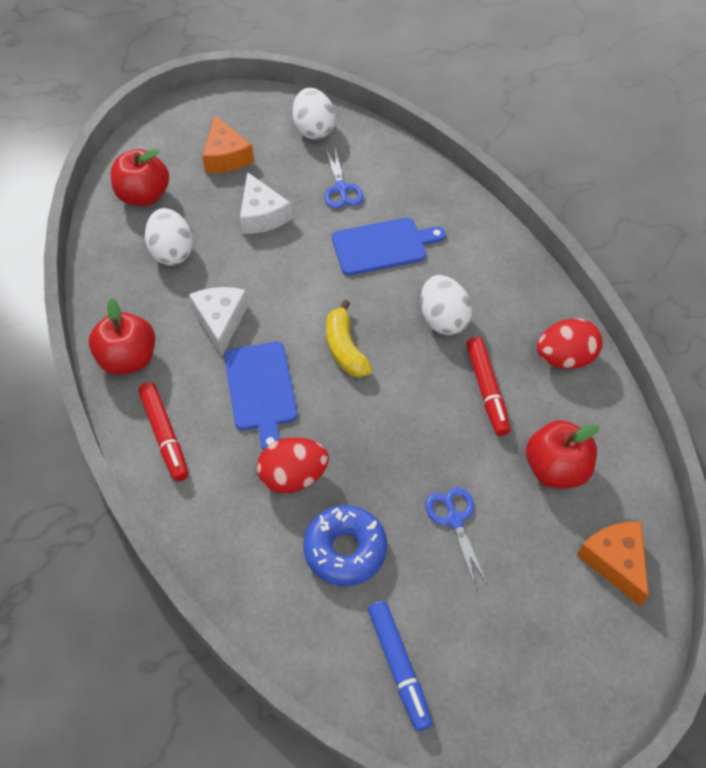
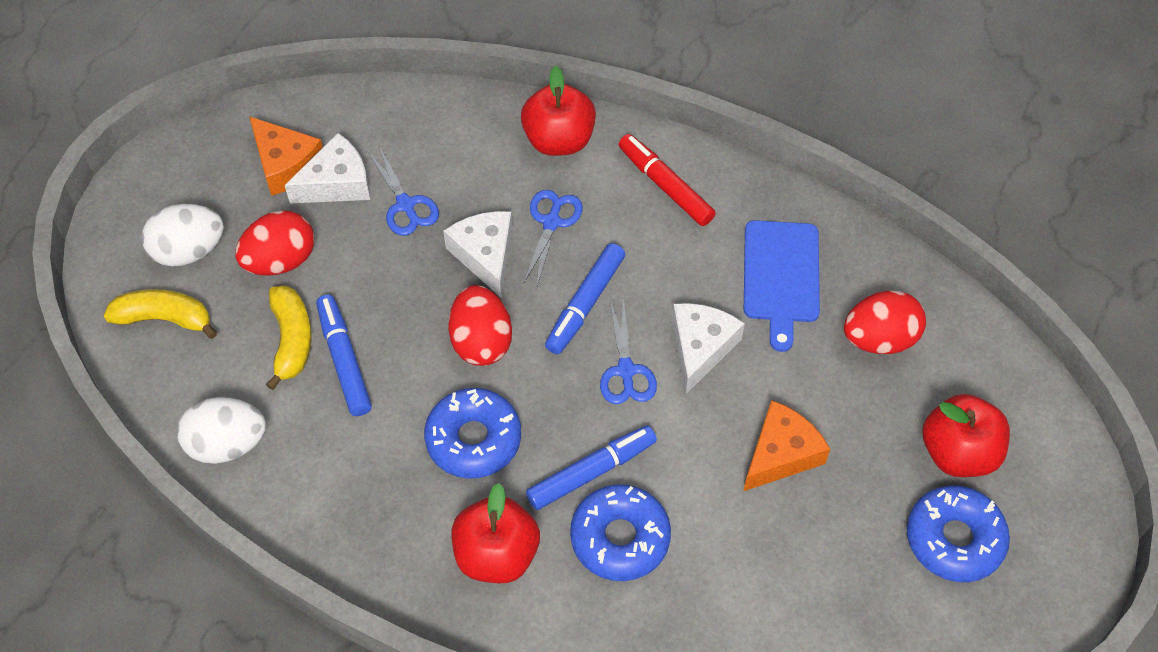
blue cutting board: [224,342,297,450] [332,218,446,276] = 2 -> [744,220,820,352] = 1
blue donut: [303,505,387,586] = 1 -> [424,388,521,479] [570,484,671,581] [907,486,1010,582] = 3
blue marker: [368,601,433,731] = 1 -> [316,294,372,416] [526,425,657,510] [545,243,625,354] = 3
blue scissors: [324,148,364,209] [425,487,487,585] = 2 -> [368,146,439,236] [524,190,583,285] [600,298,657,404] = 3
red egg: [257,437,329,493] [537,318,603,369] = 2 -> [235,210,314,276] [448,285,512,366] [844,291,926,354] = 3
red marker: [138,382,188,481] [466,337,511,436] = 2 -> [618,134,716,226] = 1
white cheese: [189,287,248,356] [240,172,292,234] = 2 -> [285,133,370,203] [443,211,513,298] [672,303,745,394] = 3
white egg: [145,208,193,265] [292,88,335,140] [421,275,472,335] = 3 -> [142,204,224,266] [177,397,266,464] = 2
yellow banana: [326,300,372,377] = 1 -> [103,289,217,339] [266,285,312,390] = 2

